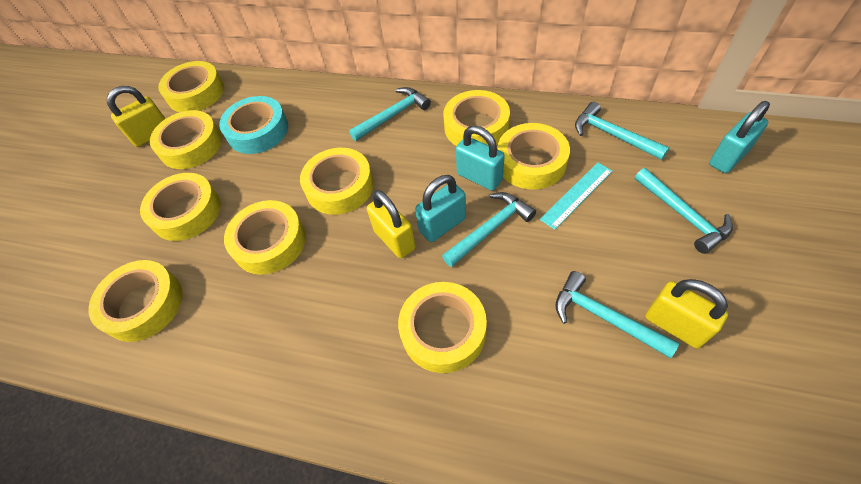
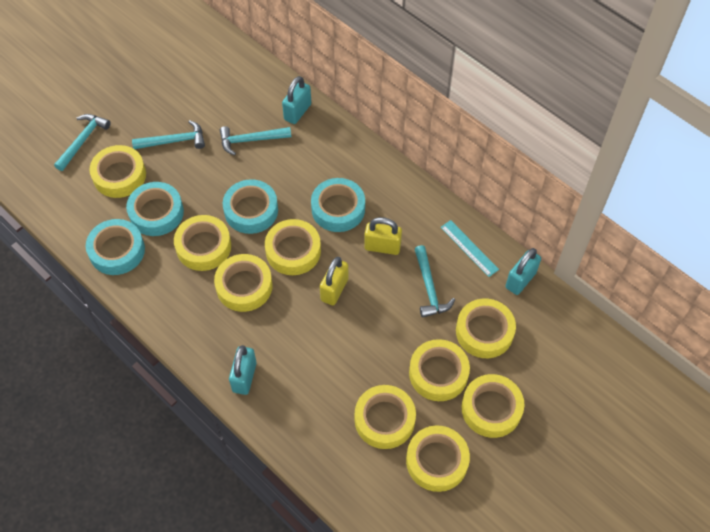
turquoise hammer: [349,87,431,141] [442,192,536,267] [555,271,679,358] [575,102,670,160] [635,168,733,254] = 5 -> [54,114,111,171] [132,120,205,149] [220,126,291,156] [415,245,455,318] = 4
turquoise tape: [219,96,288,154] = 1 -> [86,219,145,275] [126,182,184,236] [223,179,278,234] [311,178,365,232] = 4
yellow padlock: [107,86,166,147] [367,190,416,258] [646,279,728,349] = 3 -> [320,257,349,305] [364,217,402,255] = 2

